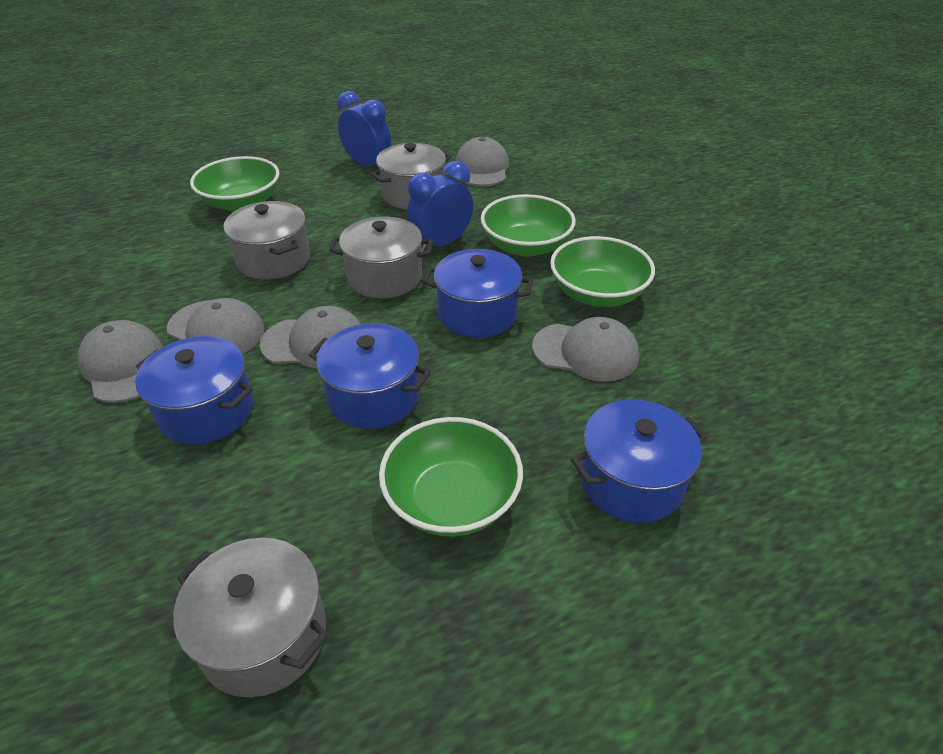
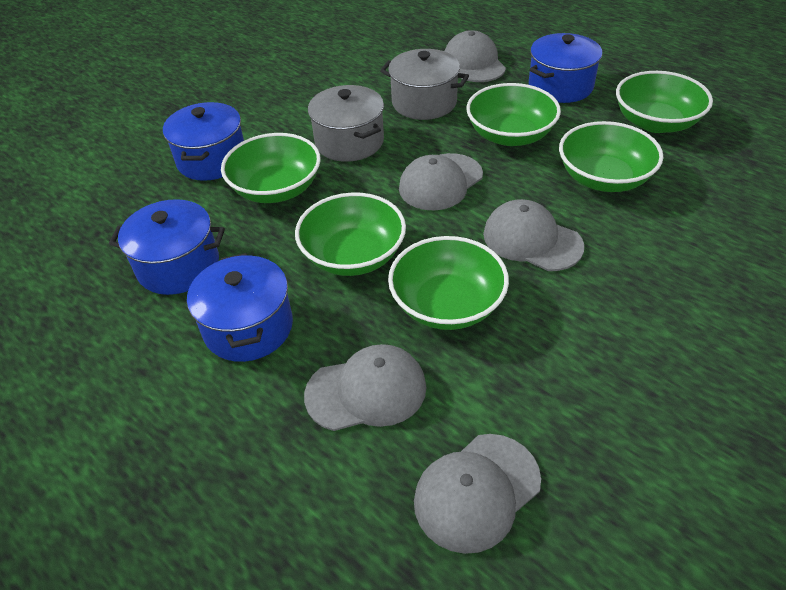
blue clock: [337,91,391,167] [407,161,473,252] = 2 -> none = 0
green bowl: [190,156,280,212] [379,417,523,536] [481,194,576,257] [550,236,655,307] = 4 -> [221,133,321,203] [295,192,406,276] [388,236,509,330] [466,83,561,146] [559,121,663,192] [616,71,713,133] = 6
grey pot: [173,538,329,697] [224,201,310,280] [329,216,433,298] [370,143,452,209] = 4 -> [308,85,384,162] [380,49,469,120] = 2

